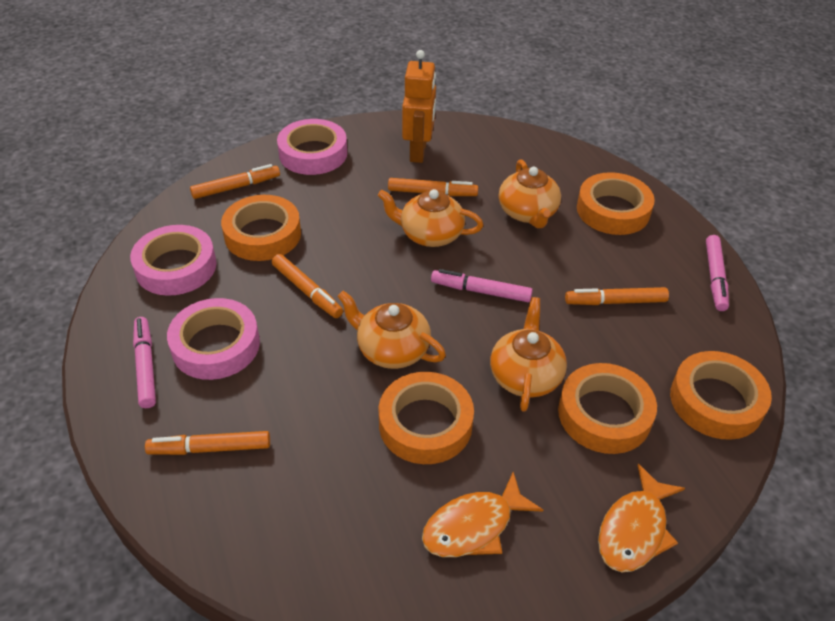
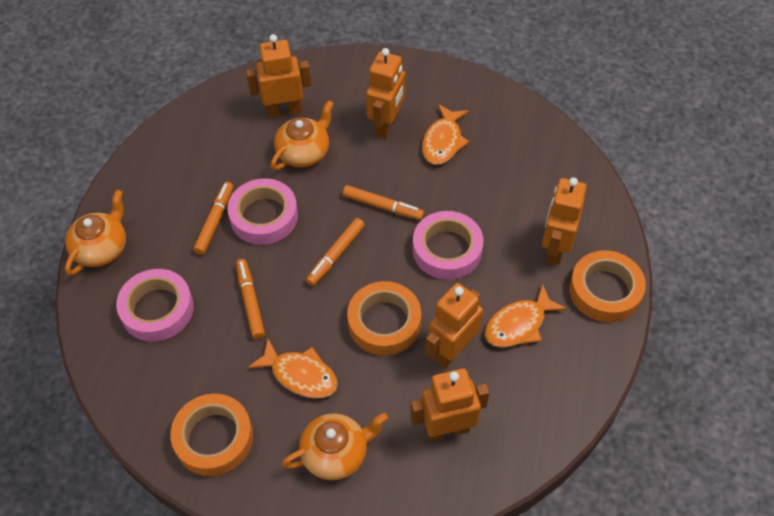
orange fish: [422,472,543,557] [598,464,685,572] = 2 -> [248,339,338,398] [422,104,469,165] [485,284,567,347] = 3
orange marker: [145,431,270,455] [190,164,280,199] [272,254,343,318] [388,178,478,196] [565,287,669,305] = 5 -> [193,182,233,255] [236,259,265,339] [306,218,365,286] [343,185,424,220] = 4
orange robot: [402,50,436,163] = 1 -> [246,34,312,118] [366,48,405,138] [410,368,490,442] [425,283,483,369] [542,177,587,265] = 5
orange tape: [221,195,301,261] [379,372,474,464] [558,363,657,454] [577,172,655,235] [670,351,772,440] = 5 -> [170,394,253,476] [347,281,421,355] [569,250,646,322] = 3
orange teapot: [337,291,446,369] [378,189,483,247] [490,297,567,412] [499,159,561,228] = 4 -> [65,190,126,276] [271,100,334,170] [282,413,388,480] = 3
pink marker: [133,317,156,408] [431,269,533,302] [706,235,729,311] = 3 -> none = 0

